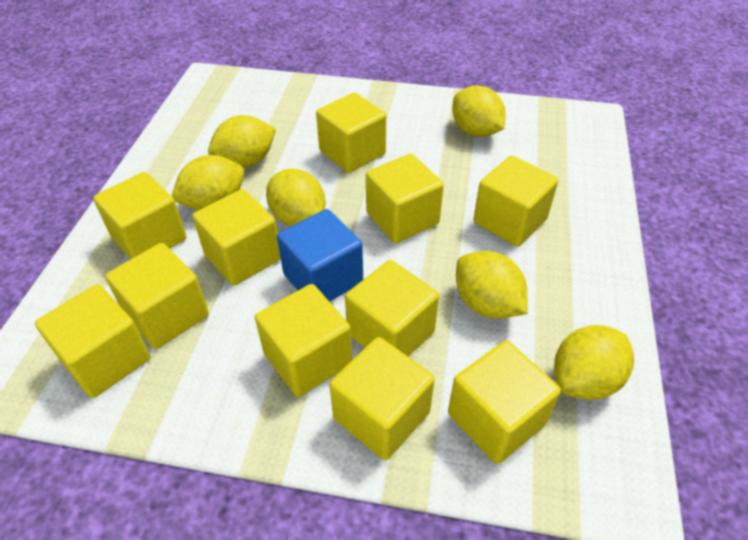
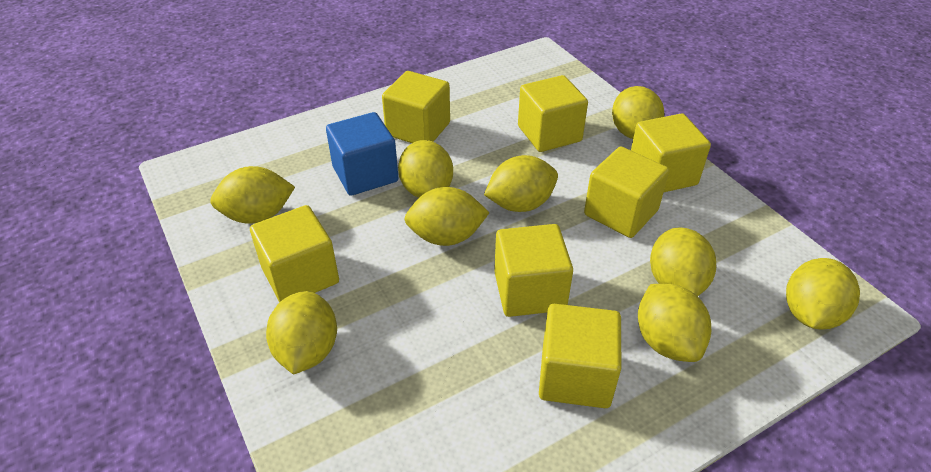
yellow cube: [35,285,151,398] [93,172,186,259] [105,243,209,349] [192,189,281,286] [255,284,352,397] [316,93,386,173] [329,337,435,460] [345,260,439,356] [366,154,444,243] [448,341,561,464] [473,156,558,247] = 11 -> [250,205,339,303] [382,71,450,143] [494,224,573,317] [518,75,588,152] [539,304,621,408] [584,147,669,238] [631,113,711,192] = 7
yellow lemon: [172,155,244,210] [208,115,276,168] [266,169,326,226] [452,86,505,137] [456,251,528,318] [554,325,634,400] = 6 -> [210,166,295,224] [266,291,337,375] [398,140,453,198] [404,187,490,246] [484,155,558,212] [612,86,664,139] [638,284,711,362] [650,227,716,296] [786,258,860,330] = 9

